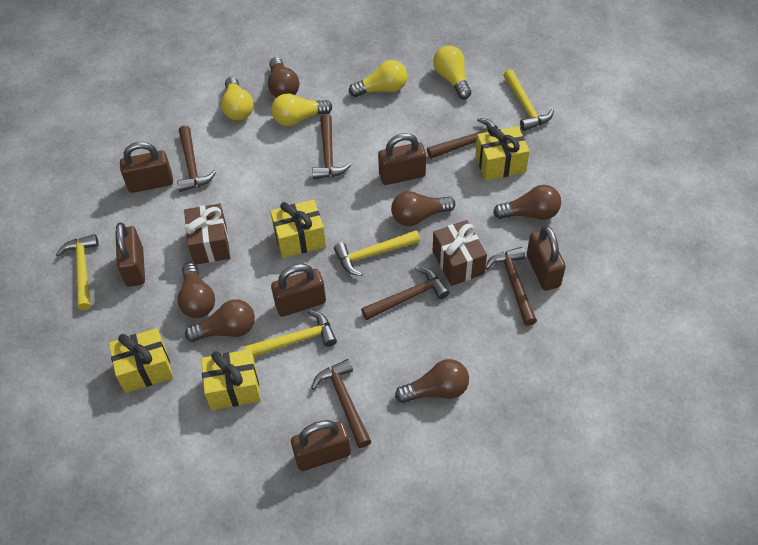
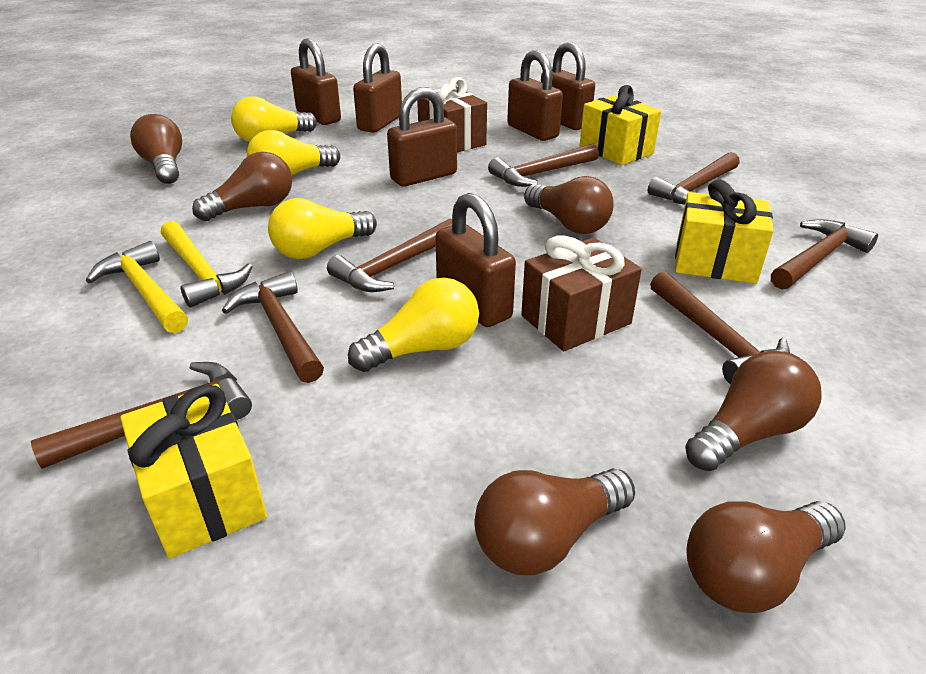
brown hammer: [177,126,216,192] [312,114,352,179] [312,359,371,448] [361,267,450,320] [427,118,498,159] [485,247,537,326] = 6 -> [31,362,252,469] [222,271,324,383] [327,219,452,292] [488,143,599,187] [648,152,740,205] [650,271,790,384] [771,219,878,289] = 7
yellow gift: [109,328,173,393] [201,349,261,410] [270,200,326,258] [475,126,530,181] = 4 -> [120,384,267,559] [580,85,661,165] [675,179,774,284] = 3
yellow hammer: [56,234,99,311] [244,310,337,357] [334,230,420,276] [503,69,554,131] = 4 -> [86,241,188,333] [161,221,253,308] = 2

